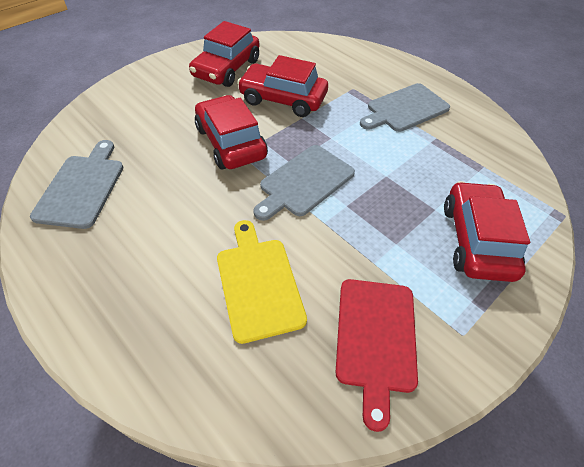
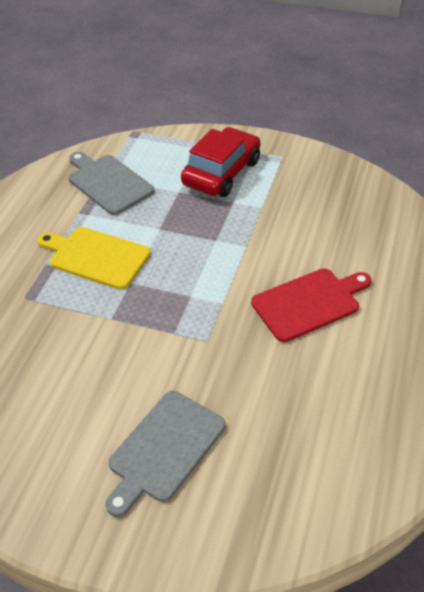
grey cutting board: [30,140,124,229] [253,145,355,221] [360,83,450,132] = 3 -> [69,152,154,215] [105,391,226,517] = 2
red car: [189,21,259,87] [195,95,268,170] [237,55,328,117] [444,181,530,282] = 4 -> [181,127,260,197] = 1

